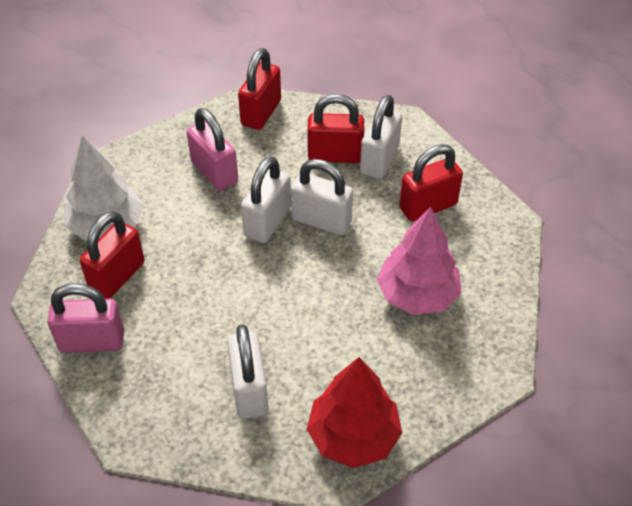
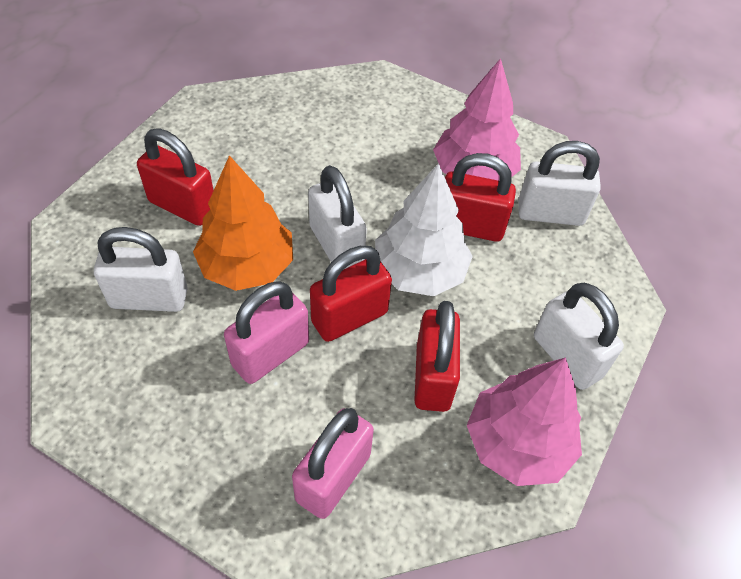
orange tree: none = 0 -> [193,155,293,291] = 1
pink tree: [377,207,461,315] = 1 -> [433,58,521,181] [467,357,582,486] = 2
red tree: [307,357,402,468] = 1 -> none = 0

